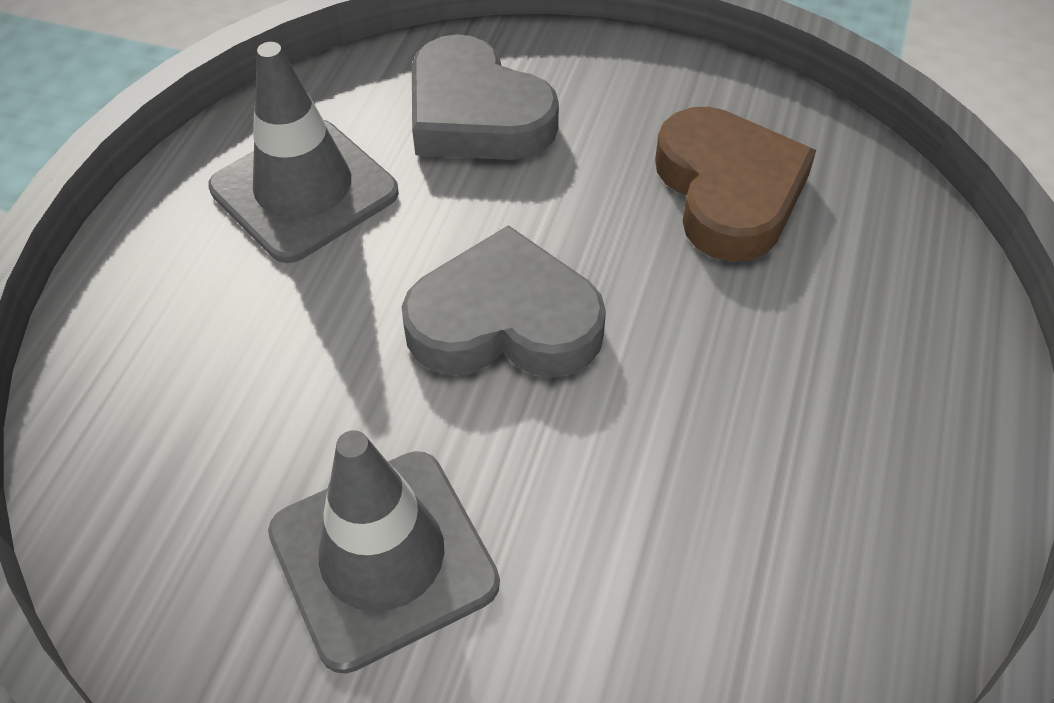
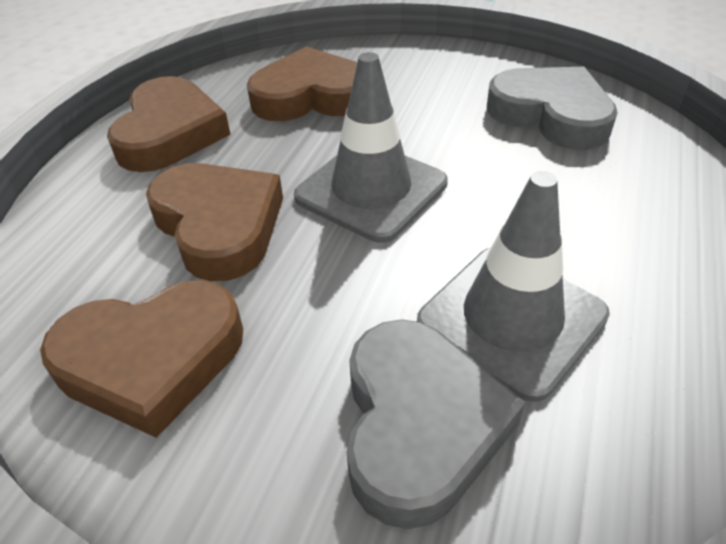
brown heart: [655,107,816,262] = 1 -> [40,280,243,438] [107,76,231,172] [146,163,283,281] [247,46,357,121] = 4

